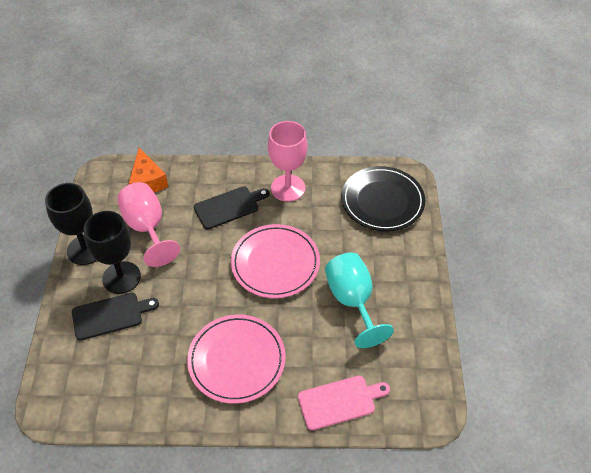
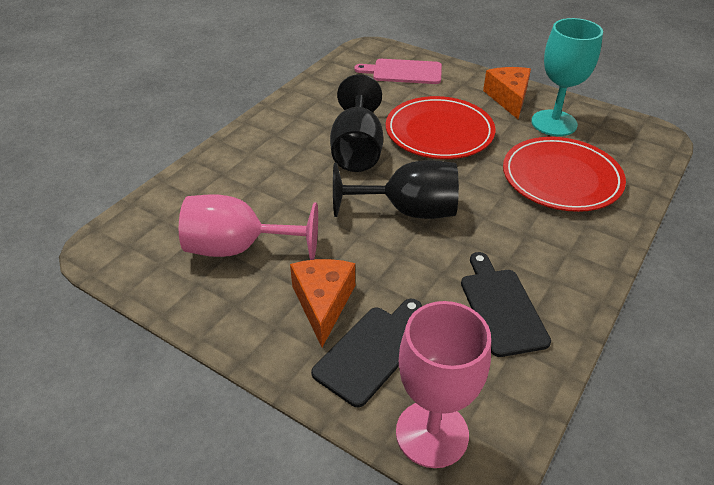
black plate: [341,166,425,231] = 1 -> none = 0
orange cheese: [129,148,168,193] = 1 -> [290,259,355,347] [483,67,531,119] = 2
pink plate: [187,314,286,404] [231,224,320,298] = 2 -> none = 0
red plate: none = 0 -> [386,96,495,159] [503,137,626,212] = 2

